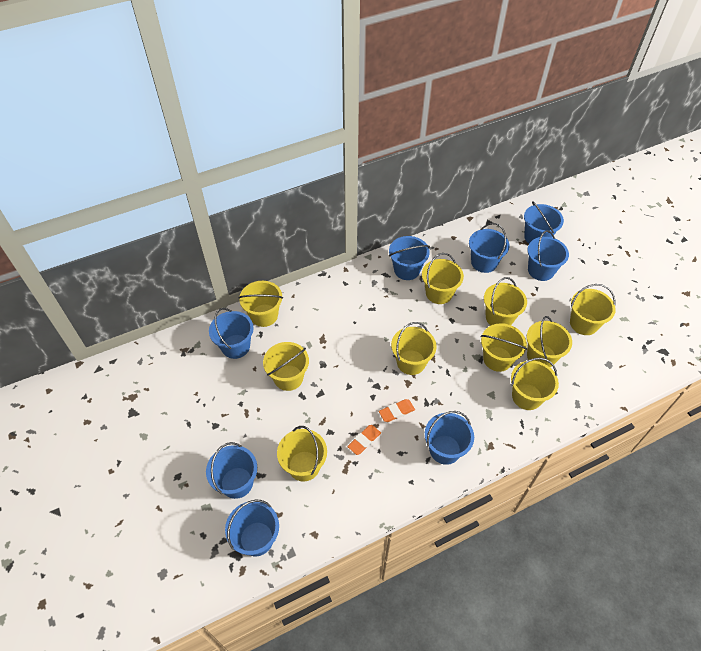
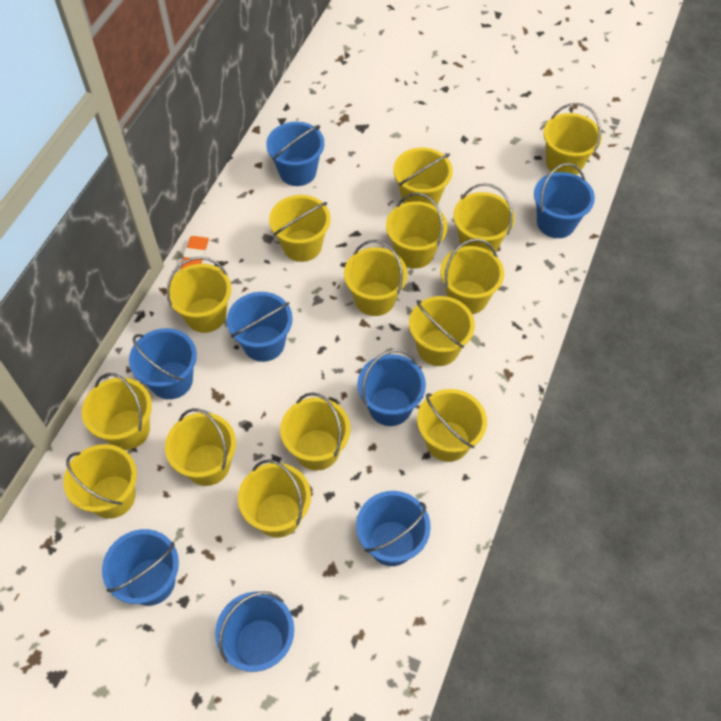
orange eraser: [347,425,381,455] [379,399,415,422] = 2 -> [180,236,209,269] = 1
yellow bucket: [238,281,283,327] [263,342,309,391] [277,426,327,482] [391,322,437,375] [422,253,464,304] [481,323,527,372] [484,277,527,326] [511,358,559,410] [527,316,572,367] [570,284,616,335] = 10 -> [63,444,137,519] [82,373,152,450] [165,408,236,486] [167,257,231,333] [238,459,311,538] [269,195,330,262] [280,392,350,470] [344,240,407,316] [386,193,448,269] [393,147,453,206] [409,296,475,366] [417,389,487,462] [441,238,504,314] [453,183,515,253] [543,103,602,175] = 15

